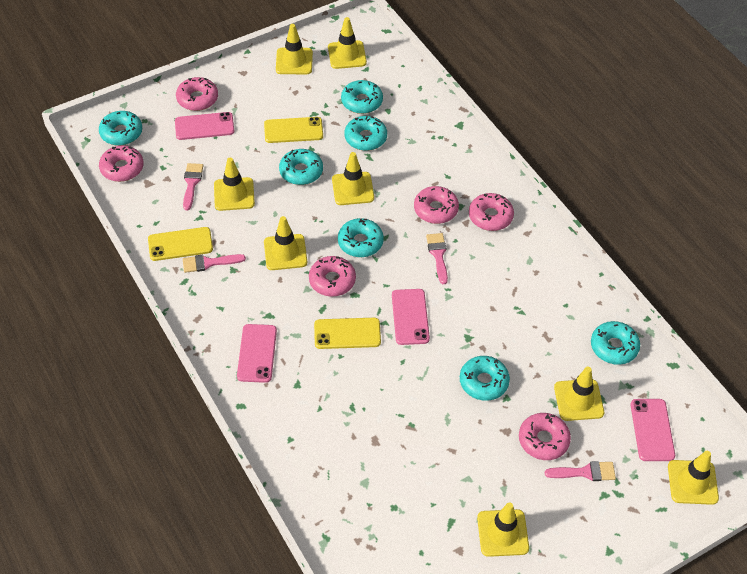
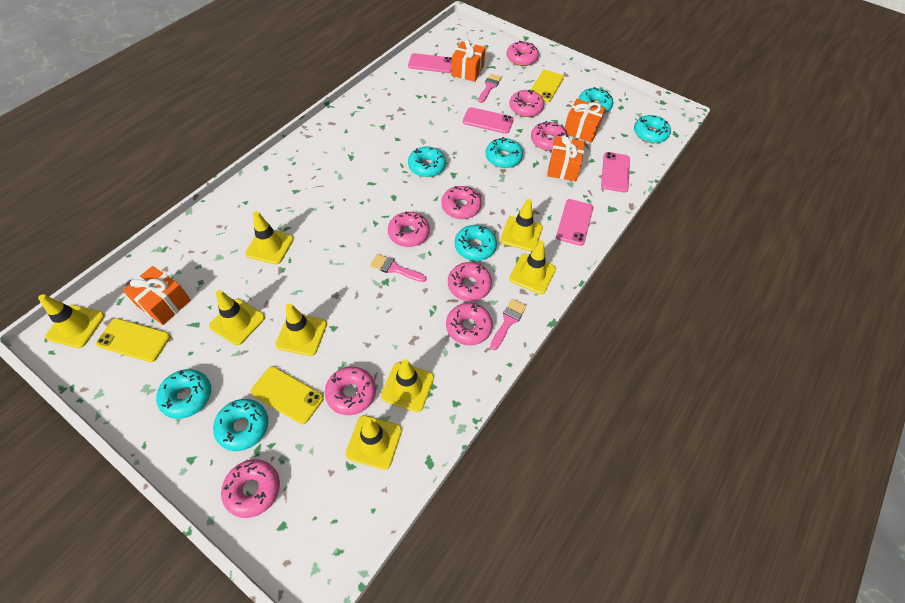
orange gift: none = 0 -> [123,266,191,325] [451,39,486,82] [547,135,585,181] [564,99,606,143] = 4
pink brush: [183,163,203,210] [183,254,246,273] [426,233,448,284] [544,461,616,481] = 4 -> [370,254,426,282] [478,74,502,103] [490,299,527,350] = 3
pink donut: [99,145,144,182] [176,77,218,111] [309,256,356,297] [414,186,459,224] [469,193,514,231] [519,413,571,460] = 6 -> [221,459,280,518] [325,367,376,415] [388,211,430,247] [441,186,482,219] [446,303,493,345] [448,262,492,301] [506,41,539,66] [509,89,544,117] [531,121,568,151] = 9

